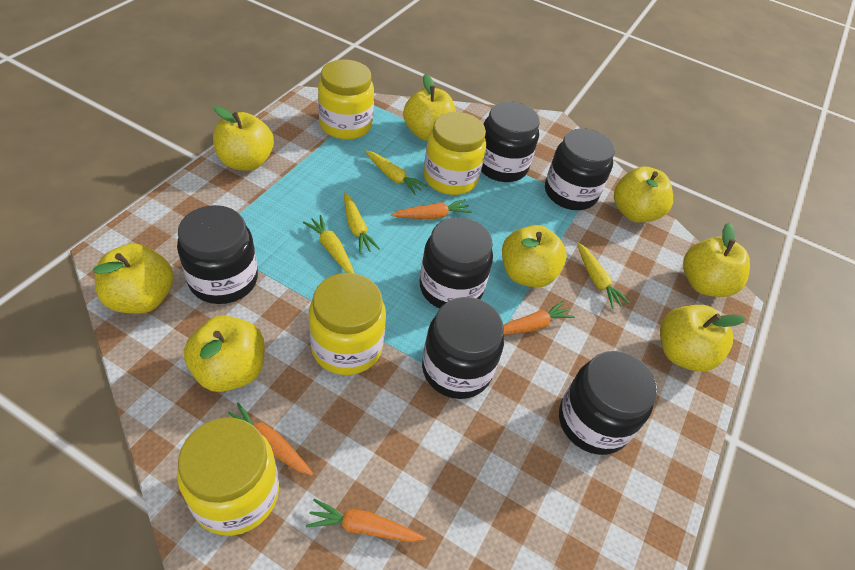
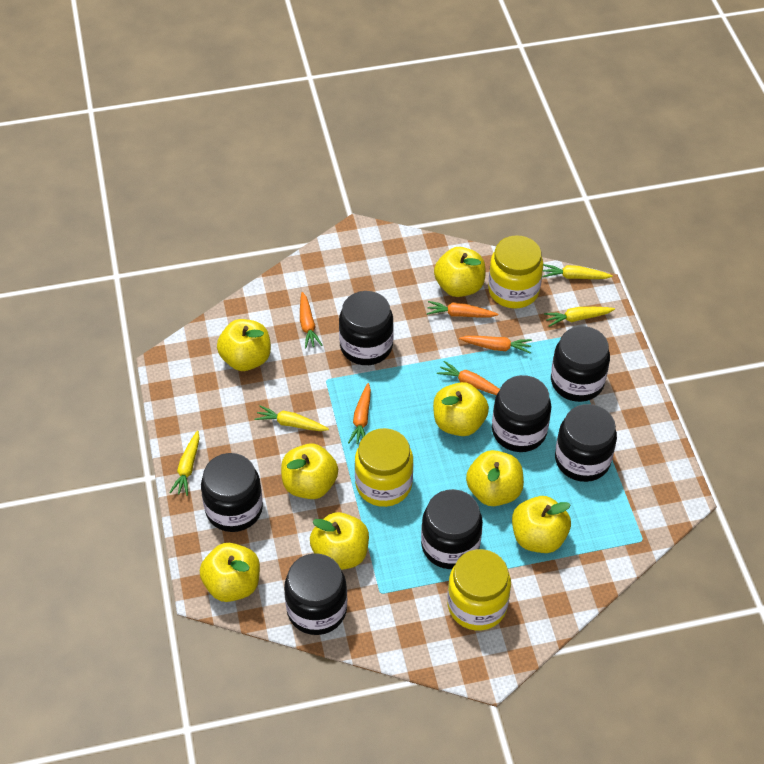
black jar: [177,205,258,304] [419,217,493,308] [422,297,504,399] [481,101,540,182] [545,128,615,210] [559,351,657,455] = 6 -> [201,453,263,532] [284,554,347,635] [339,291,394,365] [421,489,483,569] [492,375,552,452] [551,326,610,402] [555,404,617,482] = 7
orange carrot: [228,403,313,475] [306,499,425,542] [391,199,472,219] [503,301,575,335] = 4 -> [300,292,322,349] [348,383,371,444] [427,301,498,317] [437,361,500,395] [459,336,532,353] = 5
yellow jar: [177,417,279,536] [309,273,386,375] [318,59,374,140] [423,112,486,195] = 4 -> [355,428,413,507] [447,549,511,631] [488,235,543,309] = 3

